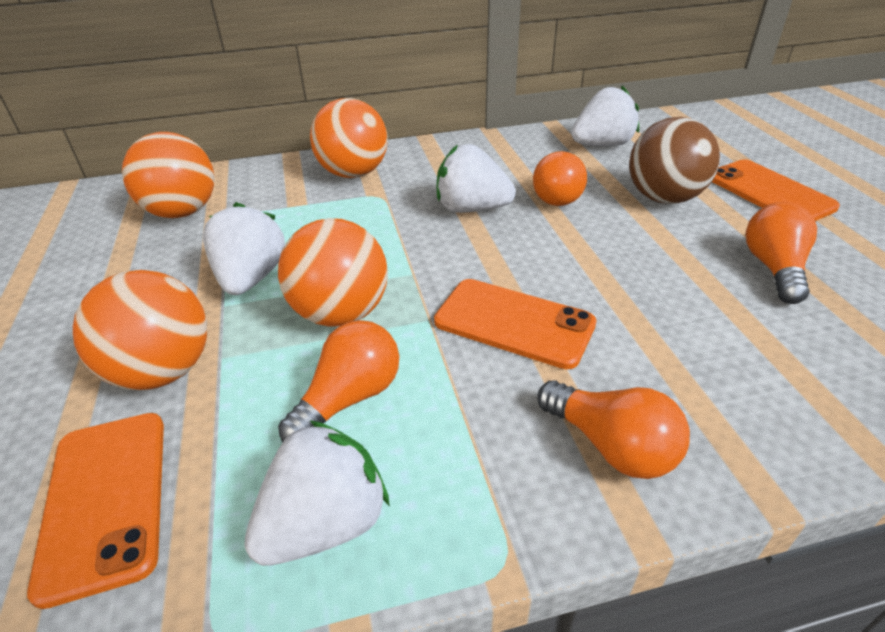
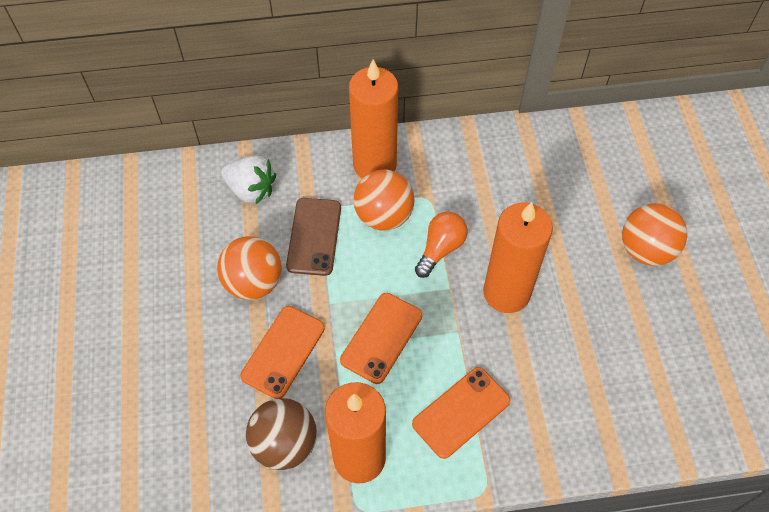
brown phone: none = 0 -> [286,198,341,276] = 1
orange ball: [73,270,207,390] [122,132,214,218] [278,218,388,326] [310,98,388,178] = 4 -> [217,236,282,300] [353,170,415,231] [622,203,687,266] = 3
orange candle: none = 0 -> [325,382,386,483] [349,59,398,178] [483,202,553,313] = 3
orange light bulb: [278,320,399,443] [533,151,587,206] [538,380,690,479] [746,202,817,304] = 4 -> [415,212,468,278] = 1
white strawberry: [203,202,285,295] [244,420,390,566] [436,144,516,213] [571,86,639,146] = 4 -> [221,155,276,204] = 1

